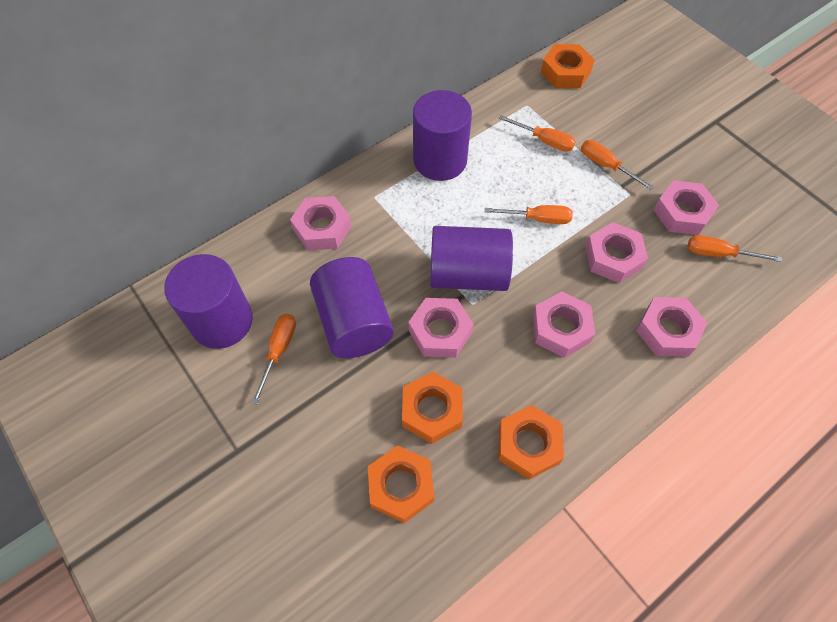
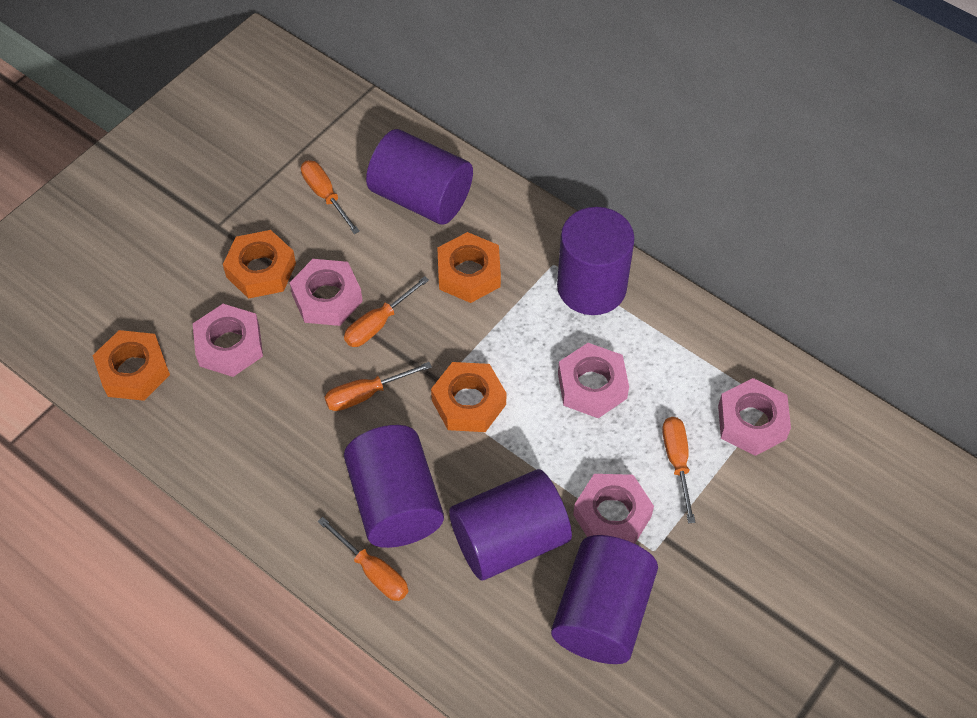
pink nut: [290,196,351,250] [409,298,474,358] [532,291,595,358] [585,222,648,283] [636,297,707,357] [654,180,719,235] = 6 -> [193,304,263,377] [290,259,363,326] [558,343,629,418] [573,474,654,544] [718,378,791,456] = 5
purple cylinder: [164,254,253,349] [310,257,394,358] [413,90,472,181] [430,226,513,291] = 4 -> [344,425,444,548] [366,129,473,225] [449,469,572,580] [551,535,658,664] [557,207,635,315] = 5

